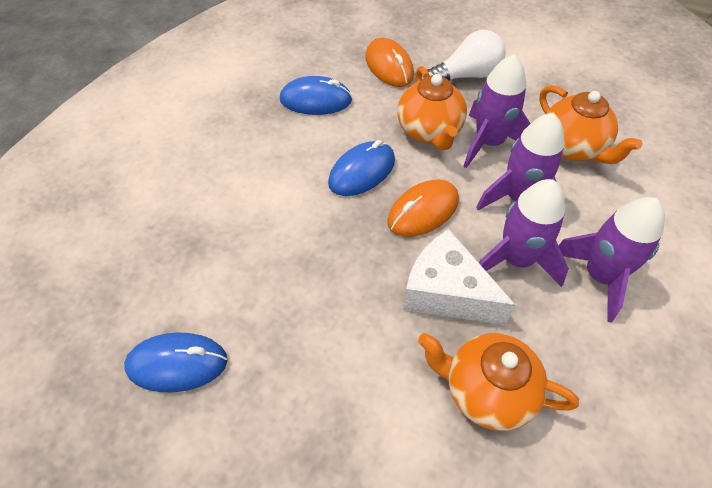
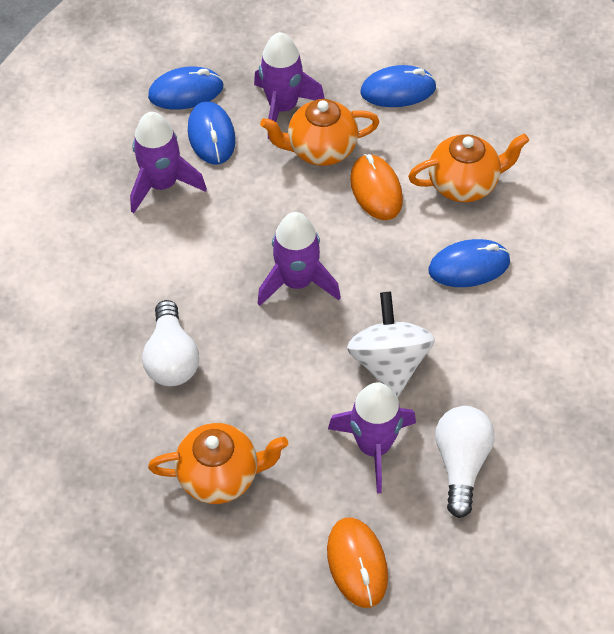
blue mouse: [124,332,227,393] [280,76,352,115] [328,140,395,196] = 3 -> [148,66,223,110] [188,101,236,164] [360,65,437,107] [428,239,510,287] = 4
white cheese: [403,229,516,325] = 1 -> none = 0
white light bulb: [427,30,506,81] = 1 -> [142,300,199,386] [435,406,495,518] = 2
white spinning top: none = 0 -> [347,292,435,398] = 1

